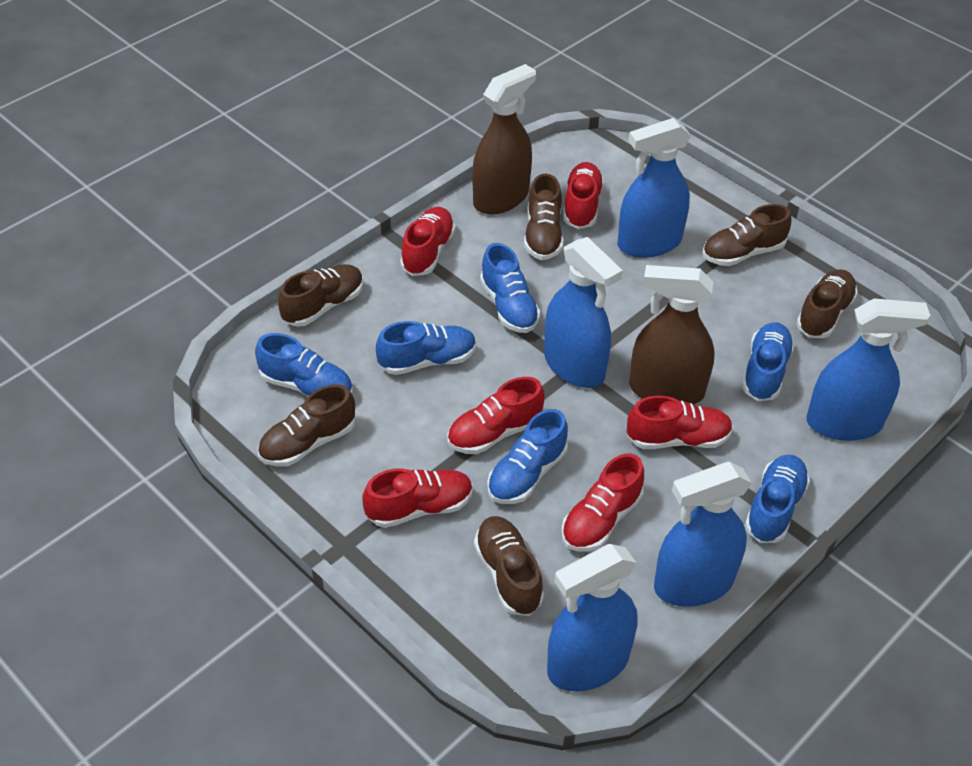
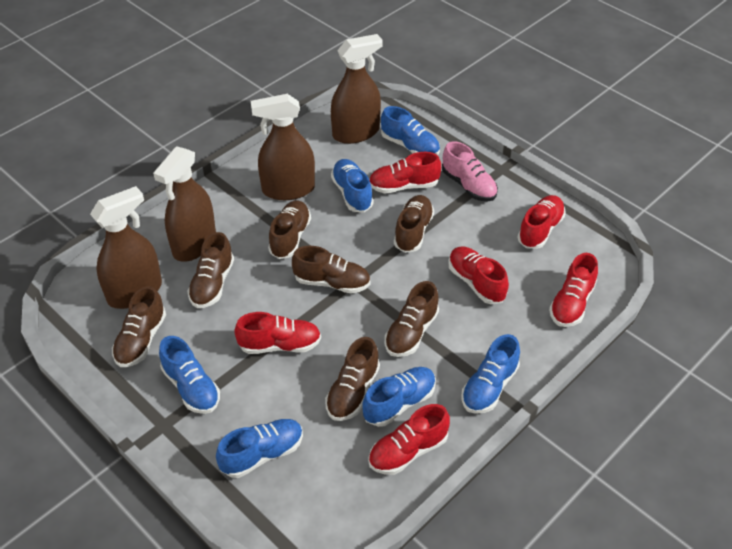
blue spray bottle: [544,237,623,388] [547,544,638,692] [617,118,691,258] [654,462,752,607] [807,298,930,441] = 5 -> none = 0
brown shoe: [258,384,355,467] [278,264,364,327] [474,516,544,616] [524,173,563,260] [702,204,791,266] [796,269,858,338] = 6 -> [112,286,166,367] [187,232,234,308] [268,200,311,259] [292,246,370,294] [325,337,380,421] [385,281,439,357] [394,195,434,253] = 7
brown spray bottle: [473,64,536,214] [629,265,715,405] = 2 -> [90,186,162,309] [153,146,216,261] [251,94,315,200] [331,34,383,144] = 4
pink shoe: none = 0 -> [442,141,498,202] = 1

